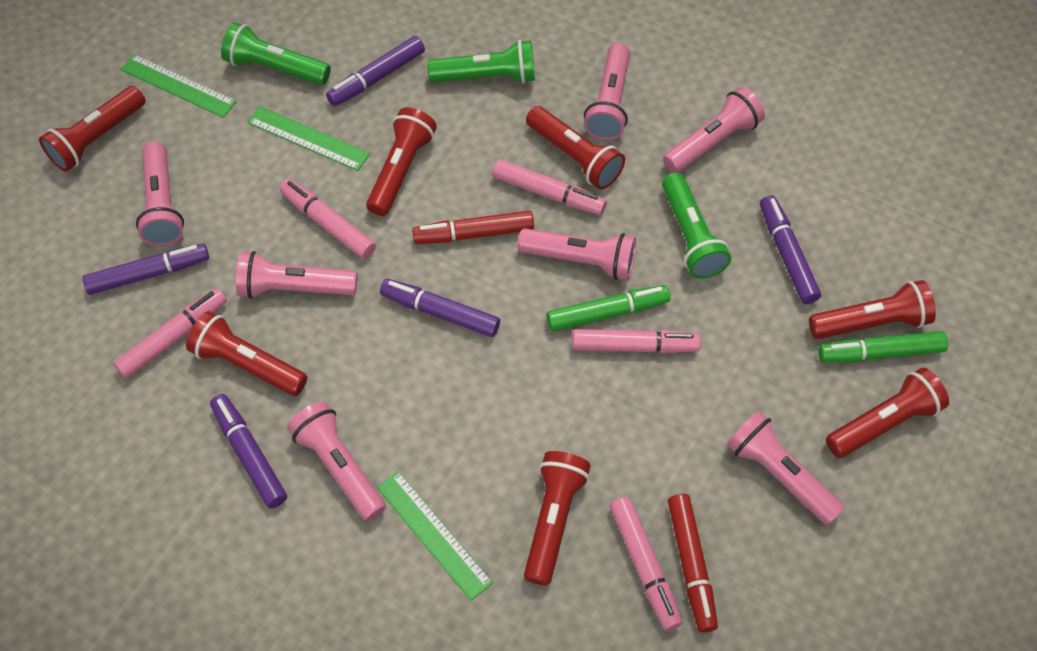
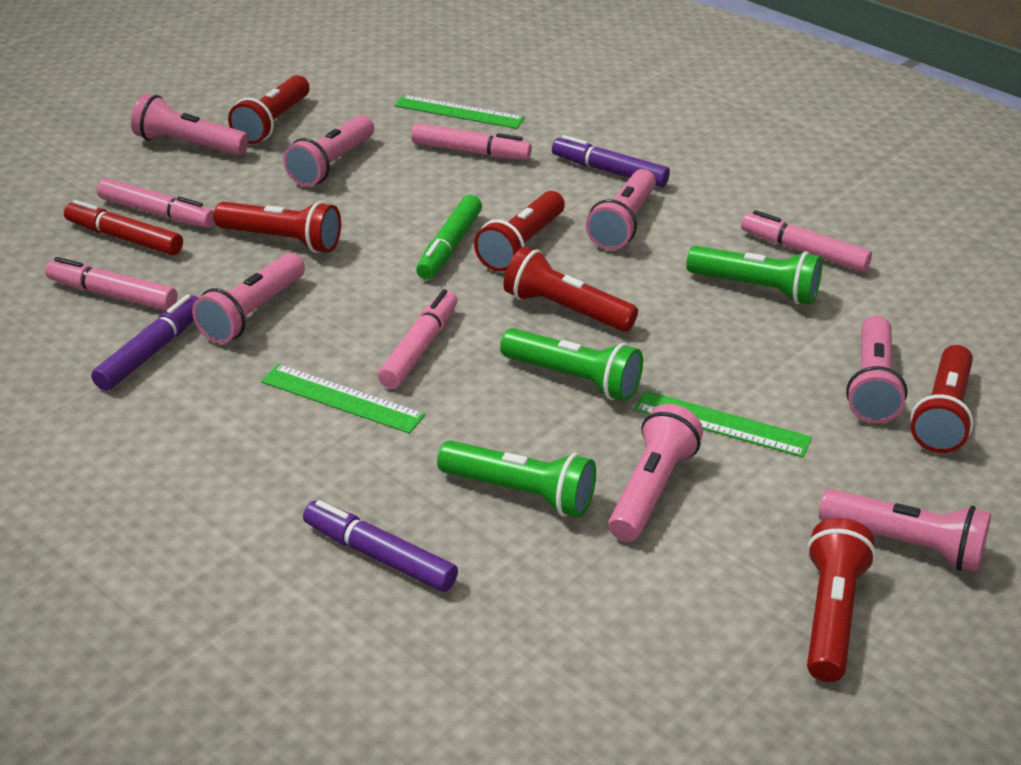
green marker: [547,285,671,332] [818,331,948,363] = 2 -> [416,195,482,280] = 1
purple marker: [83,243,209,295] [210,394,287,508] [326,36,425,106] [380,279,500,337] [760,195,821,304] = 5 -> [91,294,198,391] [303,500,458,592] [552,135,670,187] = 3
red flashlight: [39,86,146,172] [186,311,307,396] [366,107,437,216] [524,451,591,586] [526,106,625,189] [809,280,936,339] [826,368,949,458] = 7 -> [214,201,341,253] [228,75,309,144] [474,191,565,272] [503,246,638,332] [807,518,876,682] [910,345,974,453] = 6
red marker: [412,211,534,244] [668,494,718,633] = 2 -> [64,200,183,255] = 1

